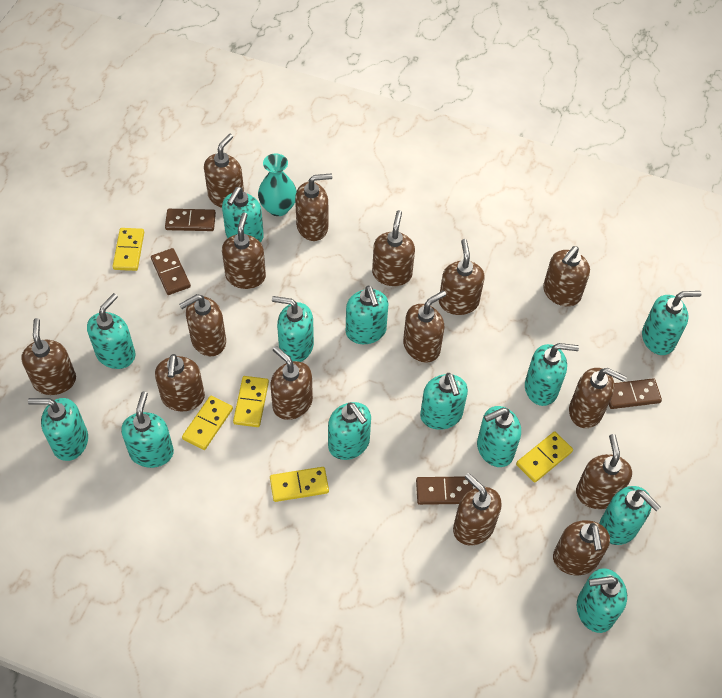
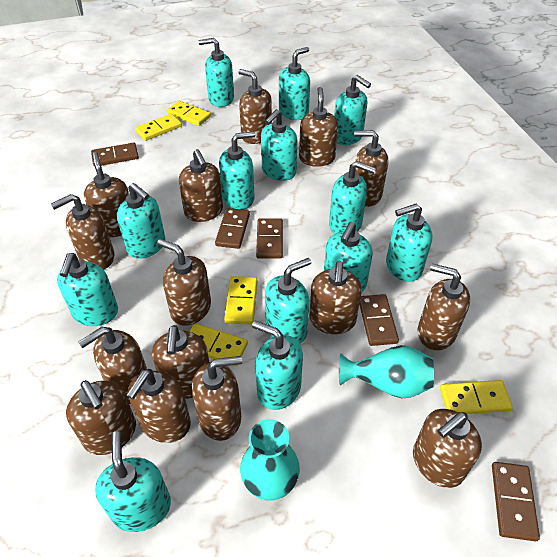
brown domino: [151,248,191,295] [165,209,216,231] [416,476,473,505] [609,378,662,409] = 4 -> [91,143,139,167] [215,208,250,249] [256,218,283,259] [359,294,399,346] [492,462,540,541] = 5
turquoise vase: [258,154,297,216] = 1 -> [240,419,300,501] [339,345,434,398] = 2

